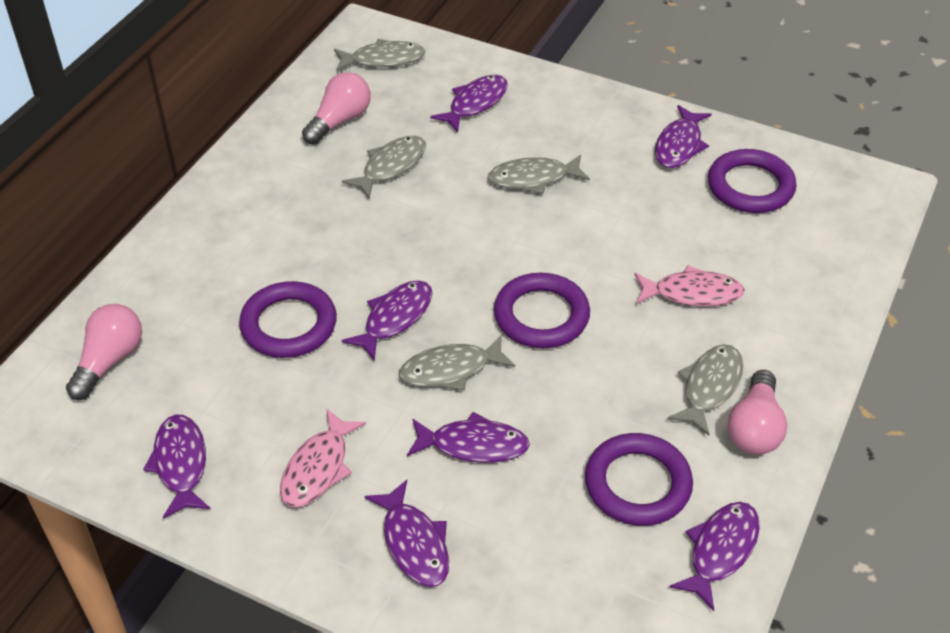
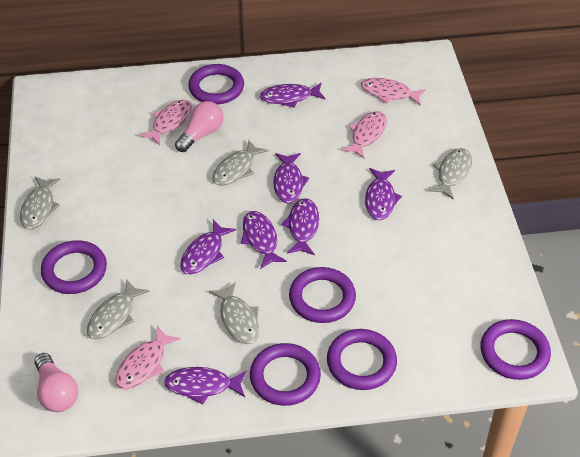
pink fish: [280,408,366,507] [634,265,745,306] = 2 -> [115,325,181,390] [139,100,192,146] [341,111,387,159] [361,78,426,105] = 4
pink light bulb: [66,304,142,400] [302,72,371,145] [727,370,787,455] = 3 -> [34,353,78,412] [175,101,223,152] = 2
purple ring: [239,281,337,358] [494,273,590,348] [585,433,693,526] [708,149,797,213] = 4 -> [41,240,107,294] [188,64,244,104] [250,343,321,406] [289,267,356,323] [327,329,397,390] [480,319,551,380] = 6

